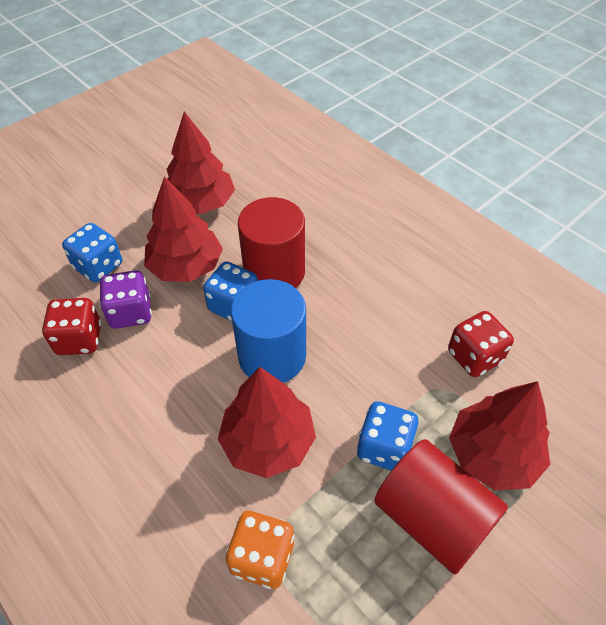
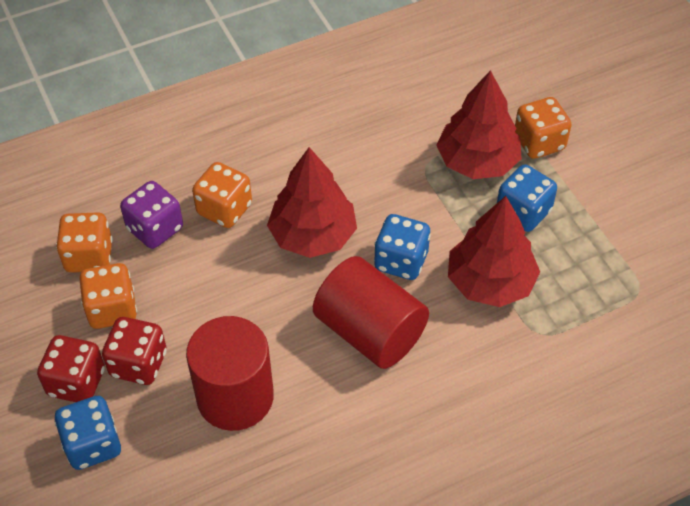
blue cylinder: [231,279,306,383] = 1 -> none = 0
orange dice: [226,511,294,589] = 1 -> [56,212,113,273] [79,263,137,329] [192,162,252,228] [515,97,572,159] = 4
red tree: [144,176,223,282] [167,112,235,214] [218,367,316,478] [449,381,550,490] = 4 -> [267,147,357,258] [436,70,522,179] [448,196,540,307] = 3

